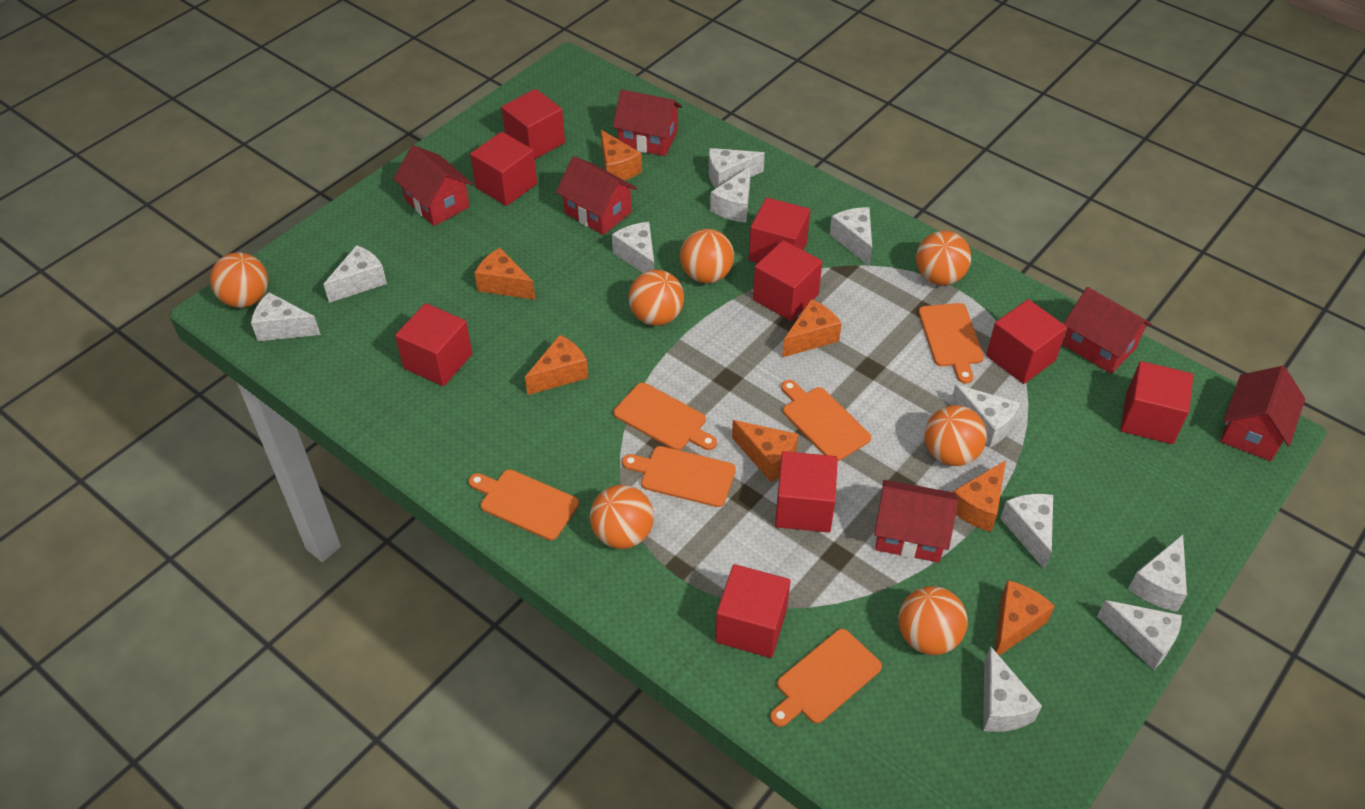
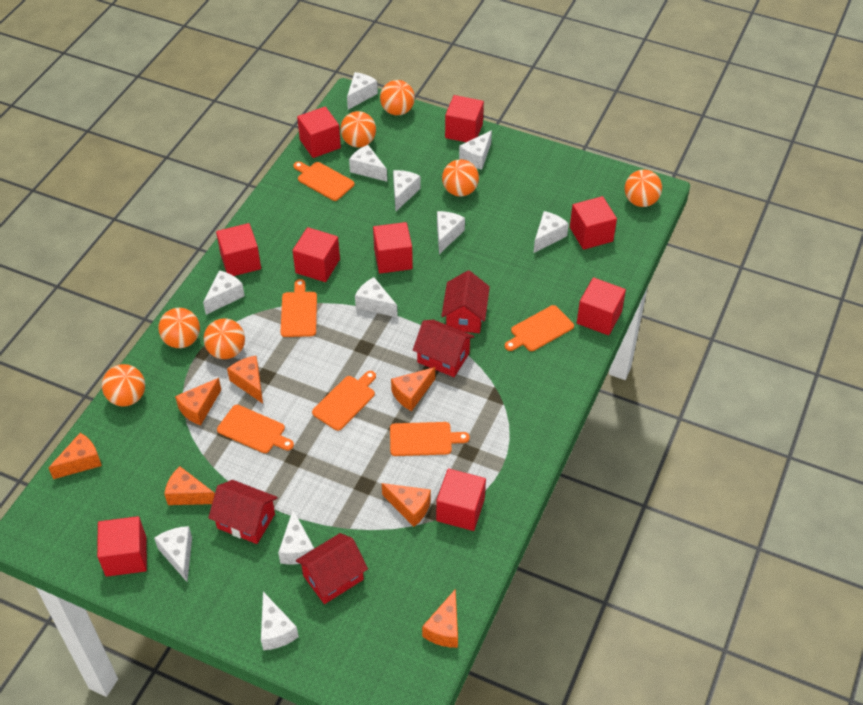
red house: [393,145,473,226] [556,156,637,235] [613,90,682,156] [874,480,958,563] [1062,287,1152,374] [1220,366,1305,461] = 6 -> [208,480,278,544] [296,533,368,604] [413,320,475,377] [441,271,490,333] = 4

